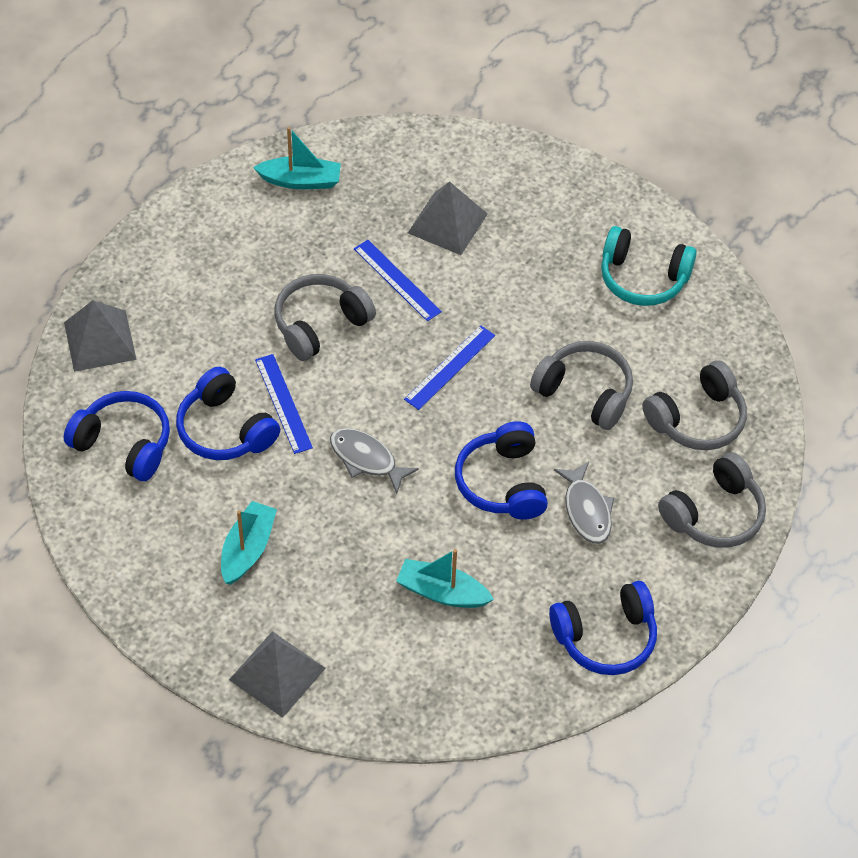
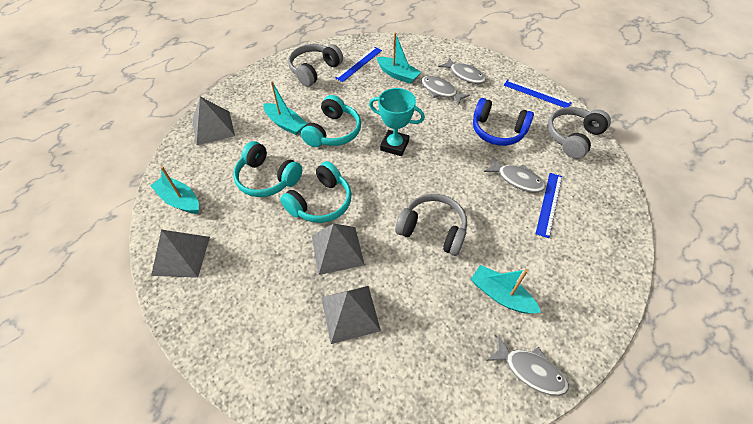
blue headphones: [64,391,170,481] [176,367,280,460] [455,421,548,520] [549,581,657,675] = 4 -> [473,98,534,146] = 1
grey fish: [330,428,419,494] [554,462,614,544] = 2 -> [421,76,470,106] [438,57,486,84] [484,157,545,193] [486,335,569,396] = 4
grey headphones: [274,274,376,361] [530,341,633,430] [643,361,747,450] [658,452,766,548] = 4 -> [288,44,343,87] [395,194,467,256] [547,107,611,159] = 3
grey pyramid: [64,300,137,372] [229,631,326,718] [408,181,488,255] = 3 -> [151,229,210,278] [192,97,235,145] [312,223,365,275] [321,286,381,344] = 4
turquoise boat: [221,501,277,585] [253,127,341,189] [396,549,494,608] = 3 -> [150,166,199,214] [263,81,307,135] [376,33,421,84] [471,265,541,314] = 4
turquoise headphones: [601,226,697,306] = 1 -> [233,141,302,197] [280,161,352,223] [301,95,361,147] = 3
turquoise trophy: none = 0 -> [369,88,425,156] = 1

